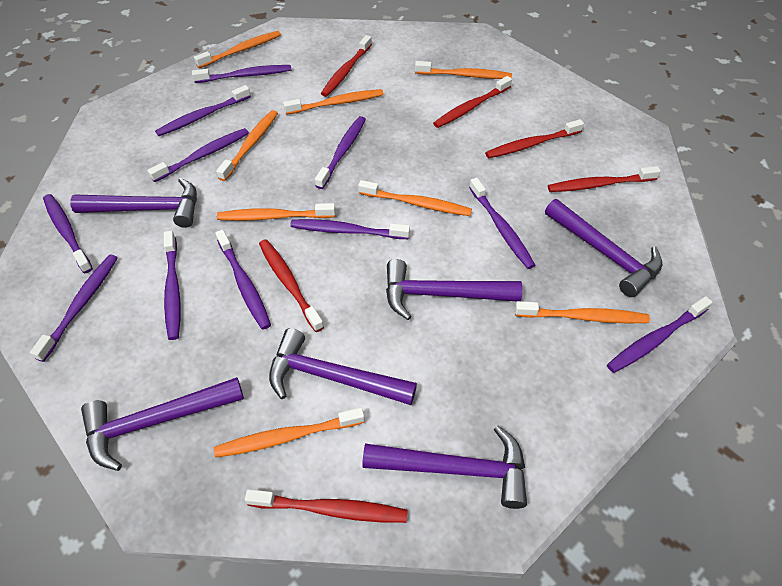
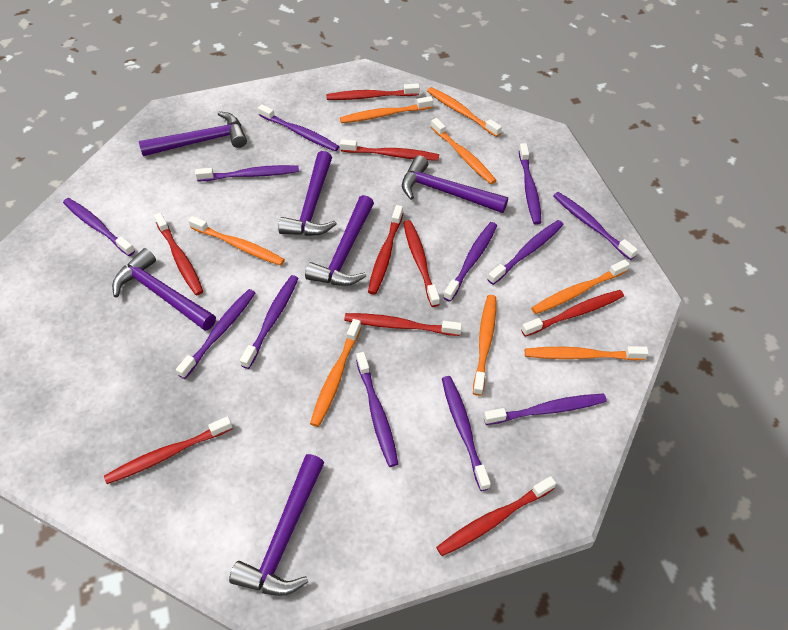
purple toothbrush: [30,255,117,362] [43,194,93,273] [147,128,249,182] [155,85,251,136] [164,231,180,340] [192,65,292,83] [215,230,271,330] [290,219,410,239] [315,116,366,189] [469,178,535,269] [607,296,713,373] = 11 -> [63,198,135,256] [176,289,255,379] [195,165,299,181] [240,275,298,369] [258,104,339,152] [356,352,398,467] [442,376,491,491] [443,222,497,302] [484,393,607,425] [487,220,563,285] [519,143,541,225] [553,192,638,260] = 12
red toothbrush: [245,489,408,523] [259,239,324,332] [321,35,372,97] [433,76,512,128] [485,119,584,158] [548,166,661,192] = 6 -> [104,416,233,484] [154,213,204,296] [326,84,420,100] [340,139,439,161] [344,313,462,336] [368,205,403,295] [403,220,440,307] [436,476,556,556] [521,290,624,337] = 9

